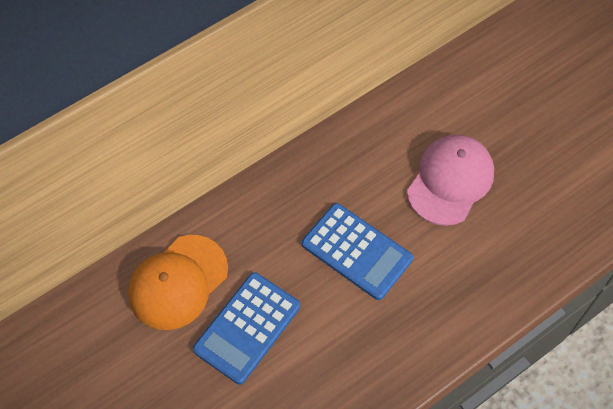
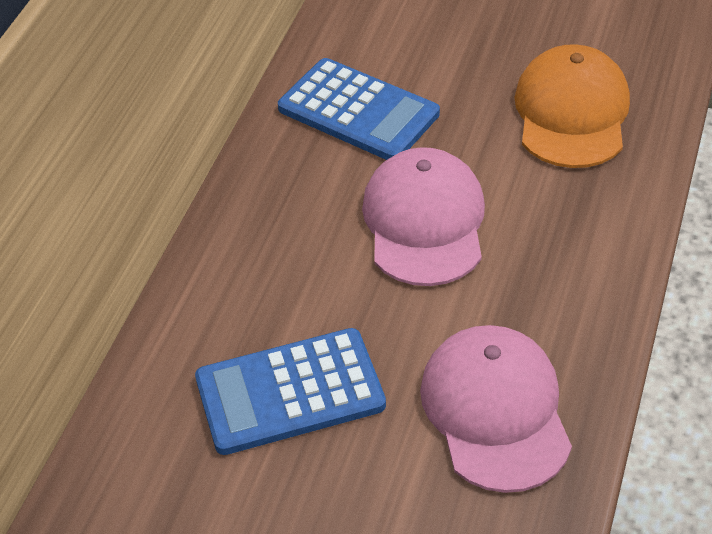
pink cap: [407,135,494,226] = 1 -> [362,147,485,286] [420,325,572,493] = 2

